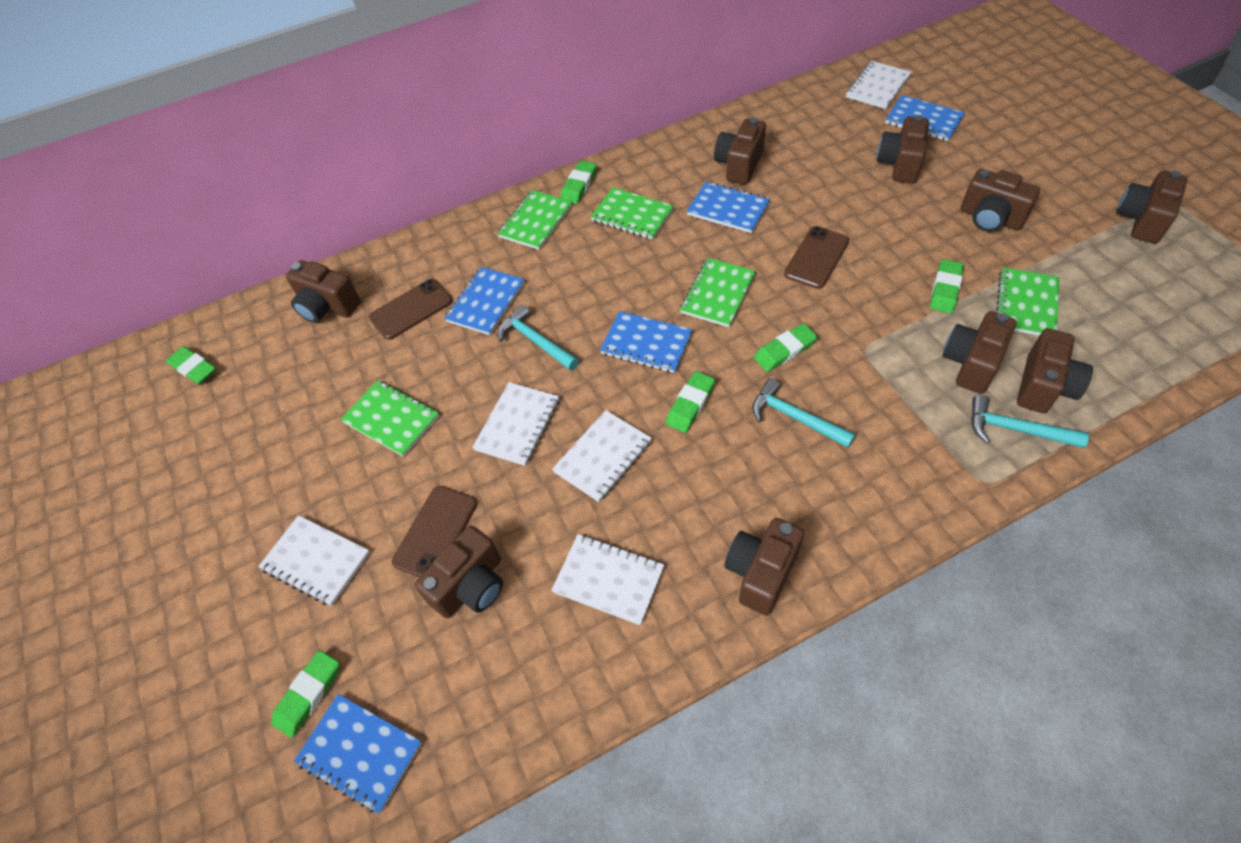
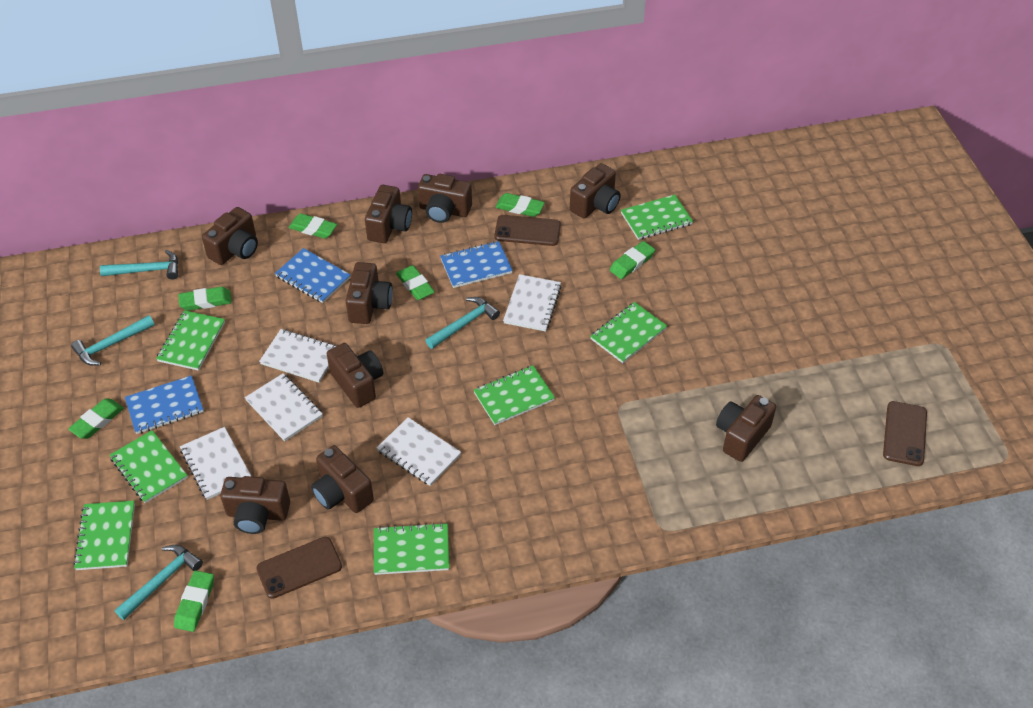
blue notebook: [294,694,422,814] [444,267,525,335] [600,311,692,373] [687,182,770,233] [885,95,965,141] = 5 -> [125,376,204,434] [275,248,351,303] [440,241,513,288] = 3
green eraser: [166,346,216,384] [271,650,339,738] [560,160,597,204] [666,371,715,433] [754,323,818,372] [930,259,964,313] = 6 -> [68,399,124,439] [174,571,214,632] [178,287,232,311] [288,213,337,239] [396,265,435,300] [496,193,545,217] [610,241,655,279] = 7
green notebook: [340,380,439,457] [497,190,572,250] [590,187,674,240] [680,258,756,327] [996,267,1059,336] = 5 -> [73,501,135,570] [110,430,188,503] [156,310,225,371] [374,522,450,575] [474,365,555,425] [590,302,667,363] [621,194,693,240] = 7
turquoise hammer: [498,304,579,371] [752,378,855,448] [971,395,1089,448] = 3 -> [71,315,155,366] [100,250,178,280] [115,545,203,620] [425,297,500,349] = 4

